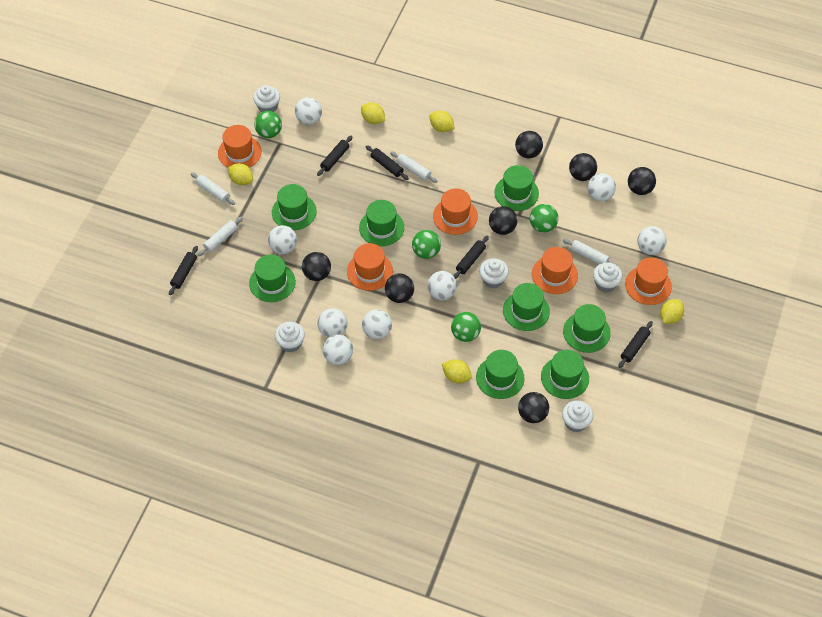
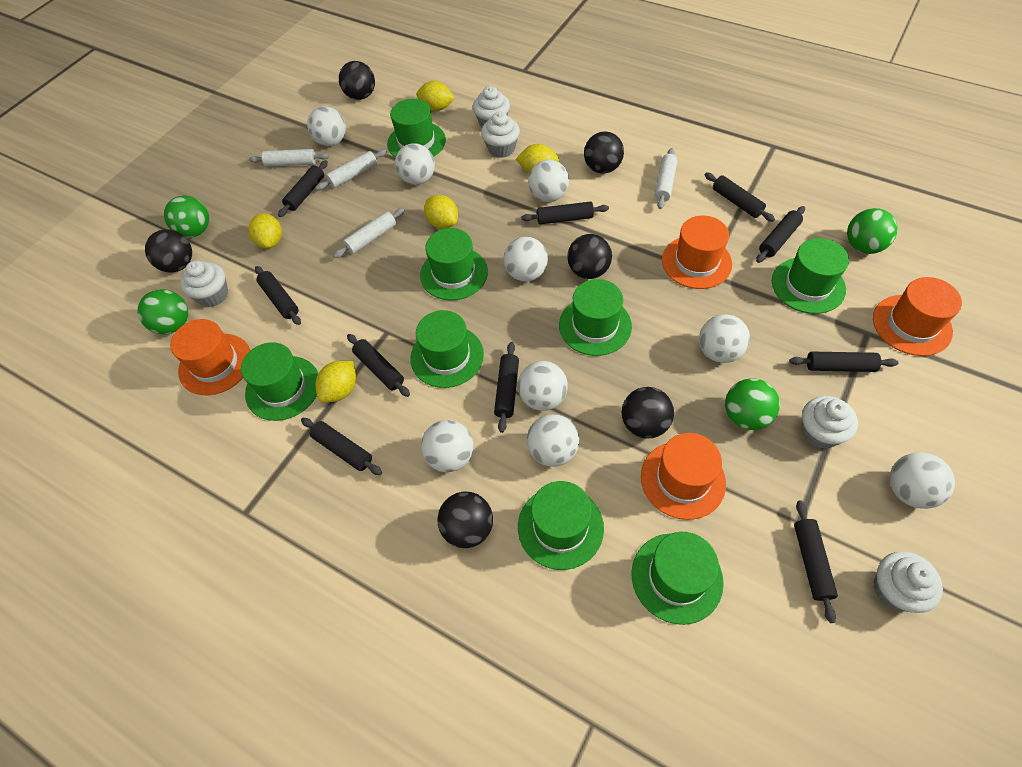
black ball: [302,252,331,281] [385,273,414,303] [489,206,518,235] [515,131,543,159] [518,392,549,423] [569,153,597,181] [628,167,656,195] = 7 -> [145,229,192,273] [339,61,375,100] [438,492,493,548] [567,234,612,279] [584,131,624,174] [622,387,674,438] = 6
black rolling pin: [169,246,198,295] [317,136,352,176] [366,145,409,180] [453,236,489,279] [618,321,653,368] = 5 -> [255,266,301,325] [278,160,328,217] [301,418,382,475] [347,334,410,397] [494,342,519,433] [521,202,609,224] [705,172,775,222] [756,206,805,263] [789,351,898,372] [794,500,838,623] = 10
orange hat: [218,125,262,168] [347,243,393,291] [433,188,478,235] [532,247,578,294] [625,257,672,305] = 5 -> [170,319,251,395] [641,433,726,520] [662,216,732,289] [873,277,962,356] = 4
white ball: [268,225,297,254] [295,97,322,125] [317,308,348,338] [323,335,353,365] [362,309,392,339] [427,271,457,300] [587,173,616,202] [637,226,667,255] = 8 -> [307,106,346,146] [395,143,435,185] [421,420,473,472] [504,237,548,282] [518,361,568,411] [527,414,579,467] [528,159,569,202] [699,314,750,363] [890,452,955,509] = 9

